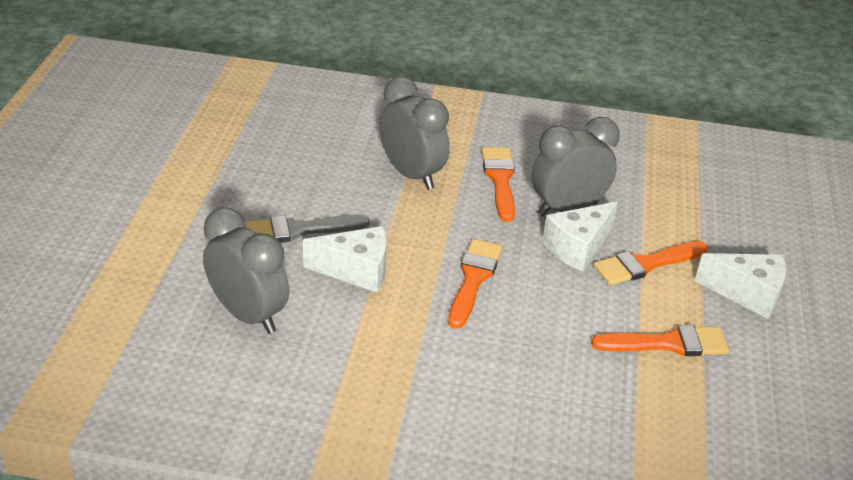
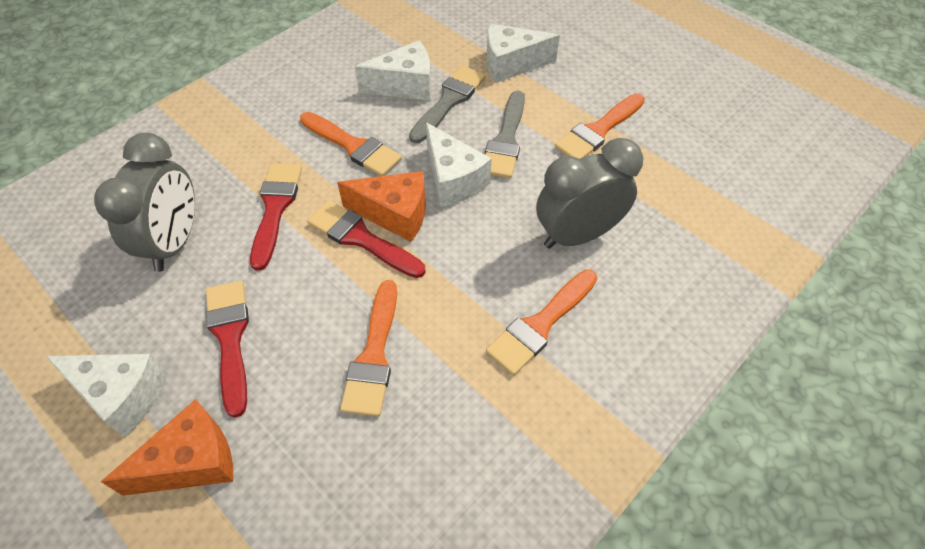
grey brush: [245,215,369,243] = 1 -> [409,65,486,143] [485,91,525,178] = 2
grey clock: [203,207,289,334] [379,77,450,190] [532,117,620,216] = 3 -> [94,133,195,272] [536,138,643,249] = 2
orange cheese: none = 0 -> [101,399,233,496] [337,171,426,242] = 2
red brush: none = 0 -> [206,281,249,418] [250,163,302,271] [307,200,426,278] = 3
white cheese: [303,226,387,292] [542,202,618,272] [695,253,786,319] = 3 -> [46,354,167,438] [355,41,431,101] [426,122,492,207] [487,24,560,83] = 4

